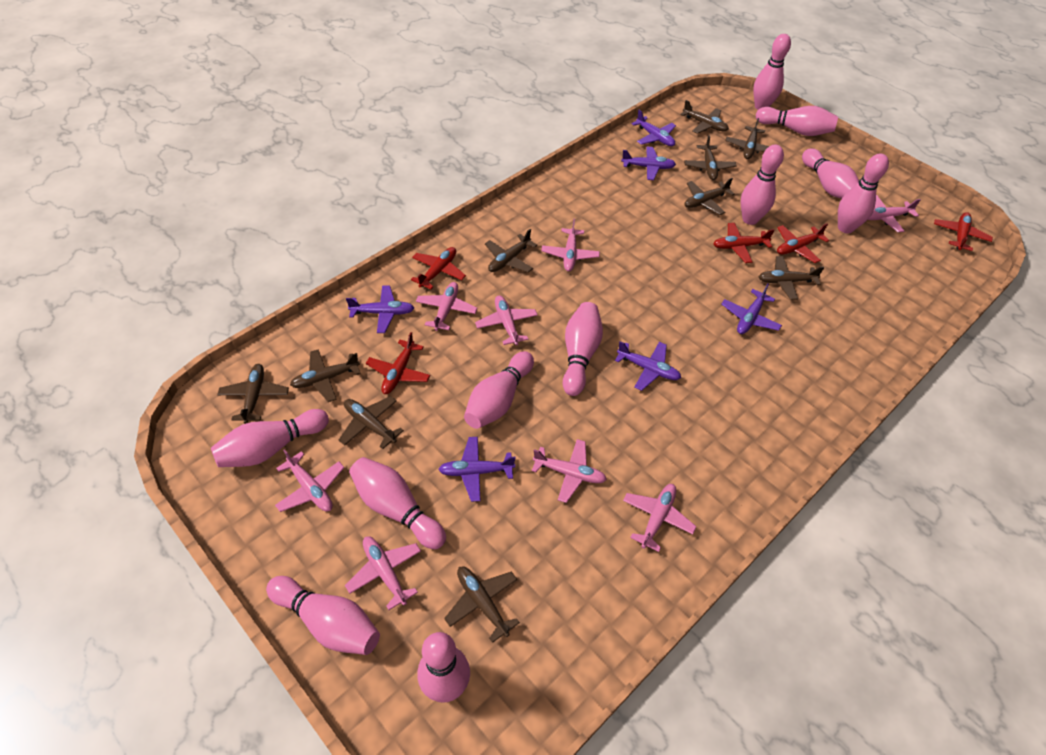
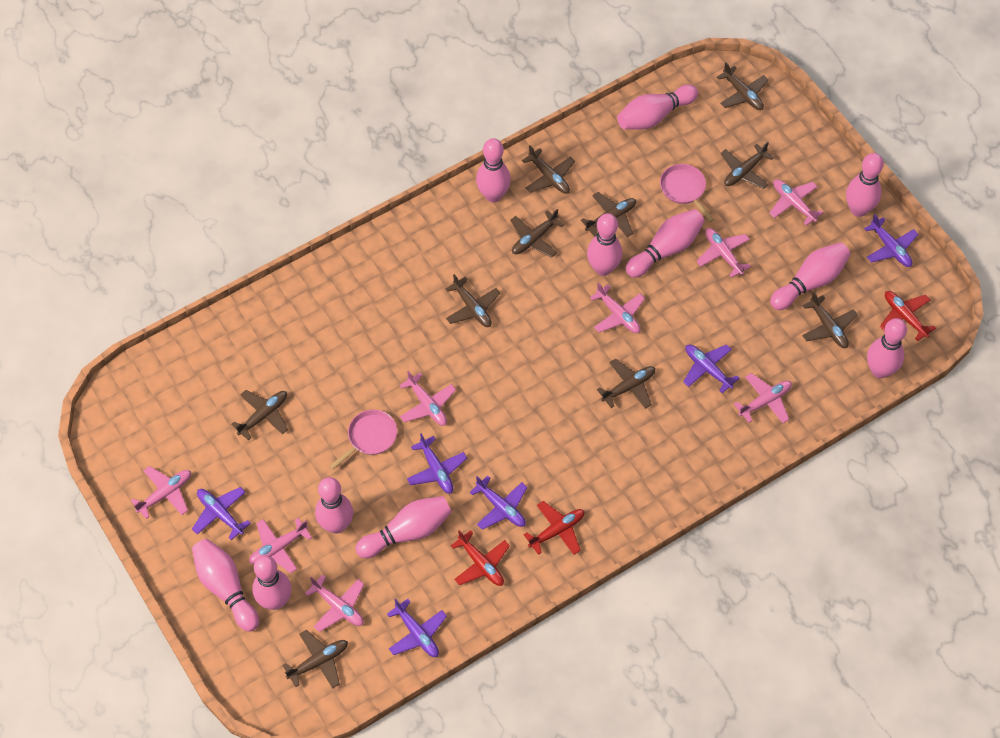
pink pan: none = 0 -> [330,410,397,470] [660,164,714,222] = 2
red plane: [366,332,430,394] [411,247,466,289] [713,223,775,263] [777,223,829,263] [934,212,993,251] = 5 -> [451,530,510,586] [524,501,585,555] [880,291,936,341] = 3

